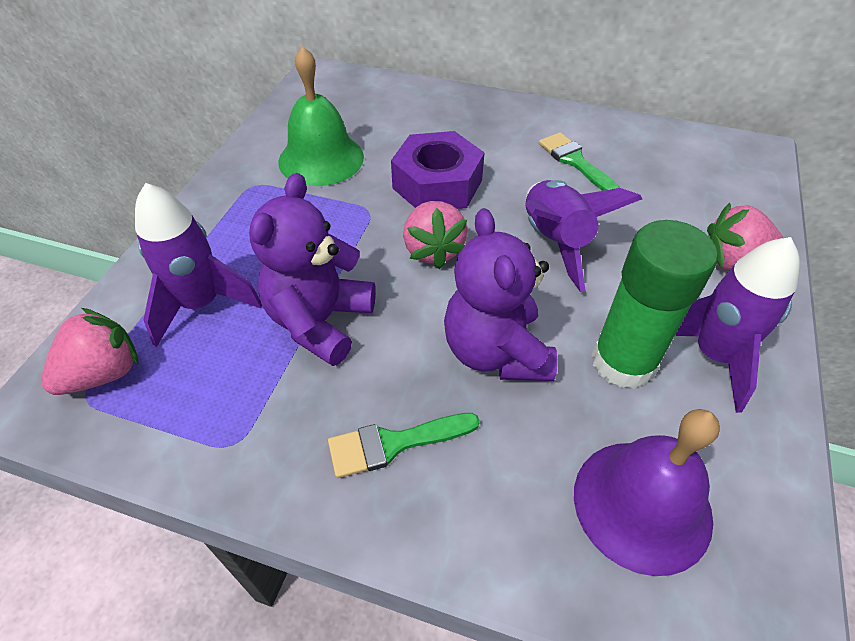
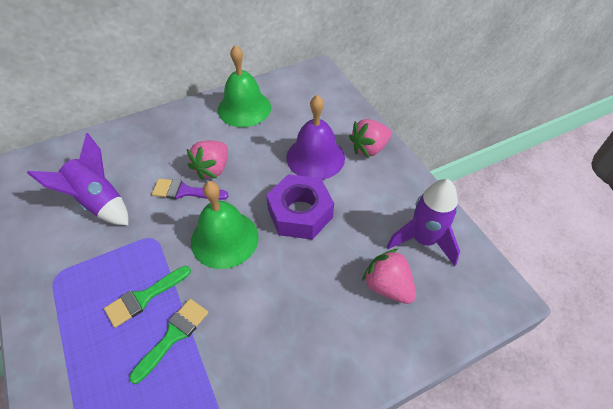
green bell: [278,46,364,186] = 1 -> [191,181,258,269] [218,45,271,127] = 2
green glue stick: [592,220,718,389] = 1 -> none = 0
purple brush: none = 0 -> [152,179,229,200] = 1
purple rocket: [135,183,262,347] [525,180,642,292] [675,237,800,413] = 3 -> [27,133,128,225] [387,179,460,266] = 2
purple teddy bear: [249,173,376,366] [444,208,557,381] = 2 -> none = 0

